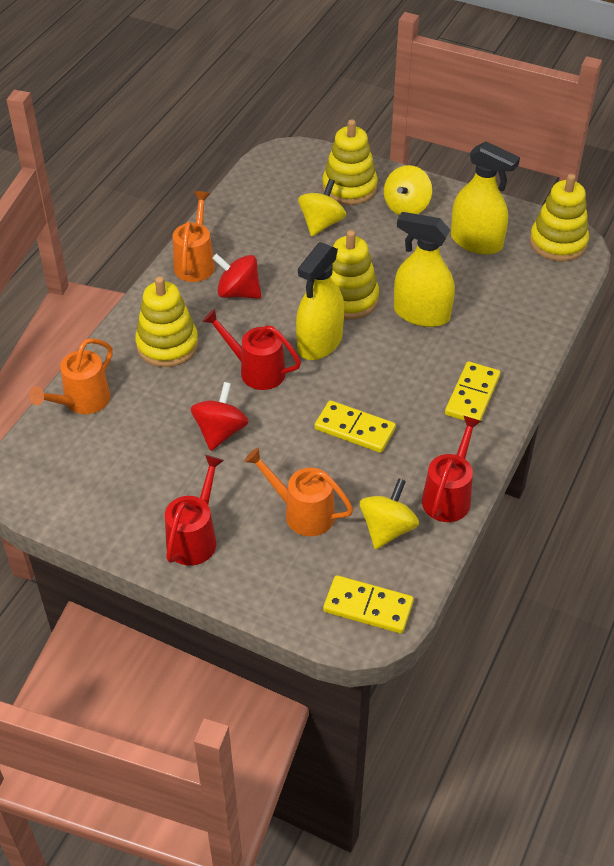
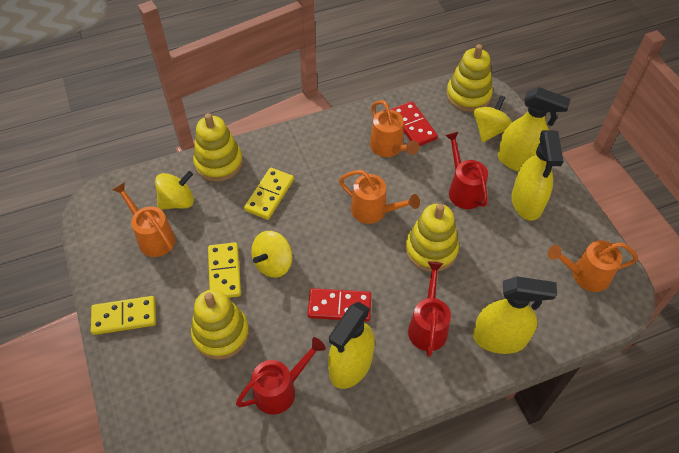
orange watering can: [29,338,113,414] [173,191,215,282] [244,448,353,536] = 3 -> [113,182,175,257] [339,170,420,224] [370,100,419,157] [548,240,638,292] = 4
red domino: none = 0 -> [307,288,371,322] [391,101,438,146] = 2
red spinning top: [191,382,249,451] [212,253,262,299] = 2 -> none = 0
yellow spray bottle: [296,242,344,360] [394,212,455,327] [451,141,520,255] = 3 -> [328,302,375,389] [473,276,557,354] [498,87,571,171] [512,130,563,221] = 4

